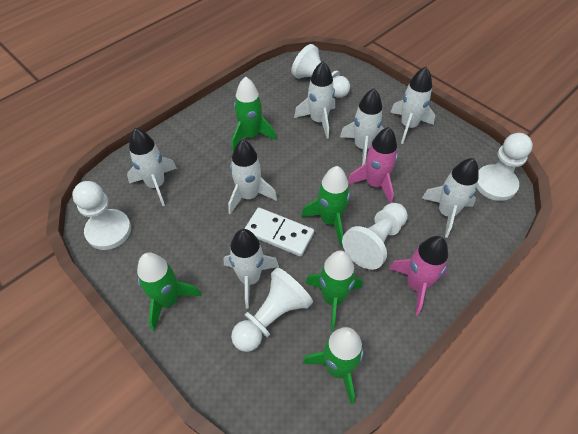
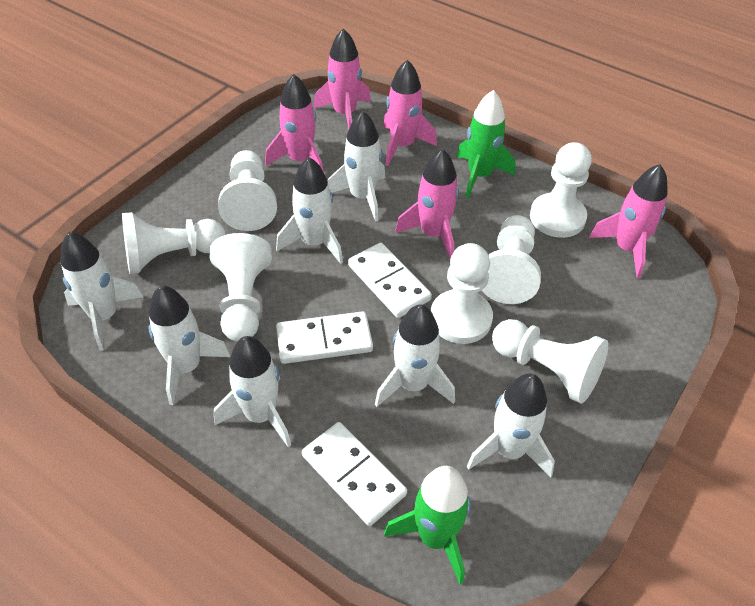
green rocket: [137,253,201,331] [232,76,276,151] [301,166,350,245] [303,327,364,404] [306,251,363,330] = 5 -> [384,466,471,584] [457,90,516,198] = 2
pink rocket: [348,127,398,203] [389,236,448,316] = 2 -> [265,74,323,170] [314,28,371,129] [383,60,437,166] [395,149,459,258] [589,164,668,278] = 5
white domino: [244,207,314,257] = 1 -> [276,311,373,364] [302,422,407,526] [348,243,432,318] = 3
white pawn: [72,181,131,250] [231,267,313,352] [291,44,350,98] [342,203,408,270] [476,133,533,201] = 5 -> [122,212,226,274] [210,233,272,342] [218,150,277,231] [431,243,493,344] [482,215,541,304] [492,319,608,403] [530,142,592,238] = 7

